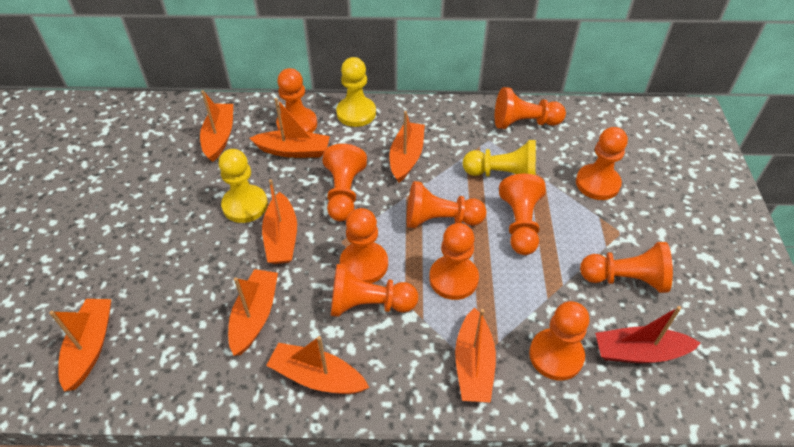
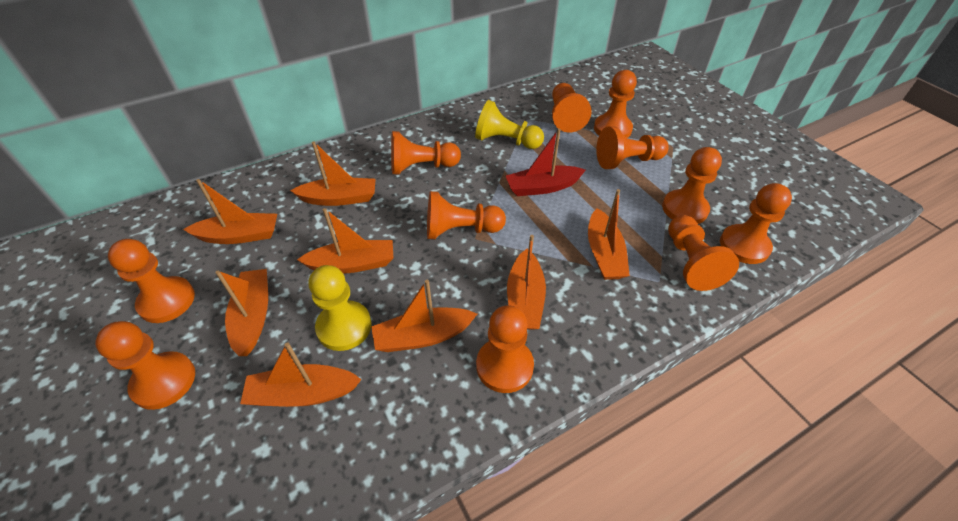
yellow pawn: [219,149,268,223] [336,57,376,127] [463,140,536,177] = 3 -> [309,265,372,351] [475,100,544,149] = 2

